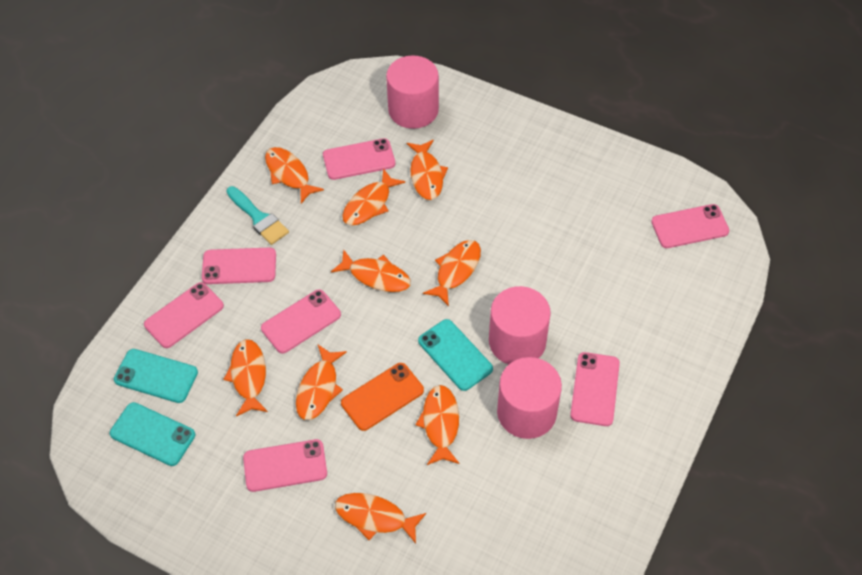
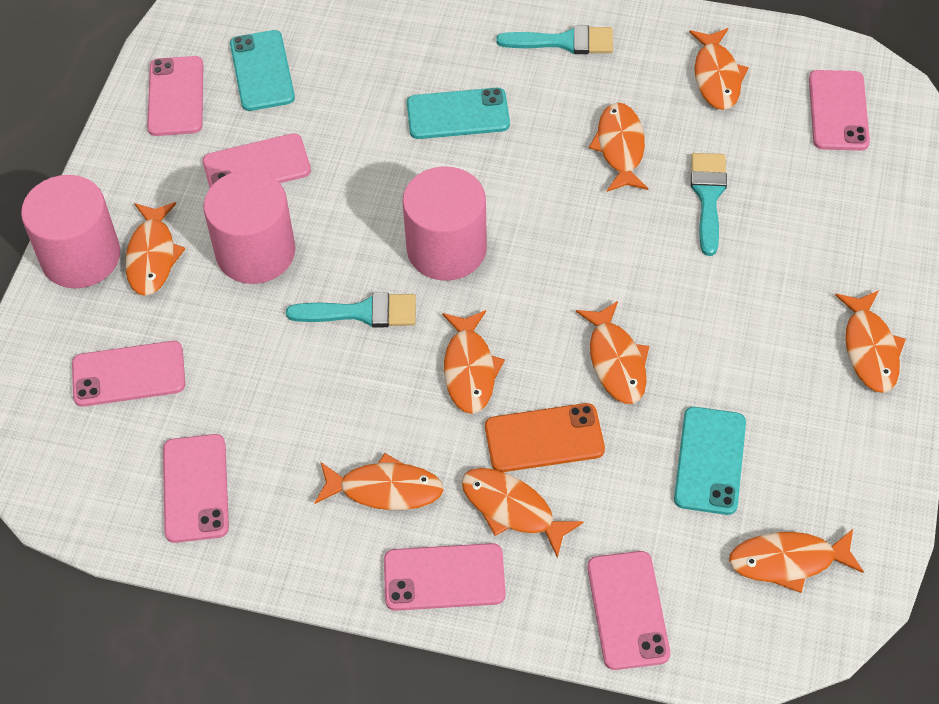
turquoise brush: [227,186,289,245] = 1 -> [286,293,416,328] [496,25,613,54] [691,153,727,256] = 3

